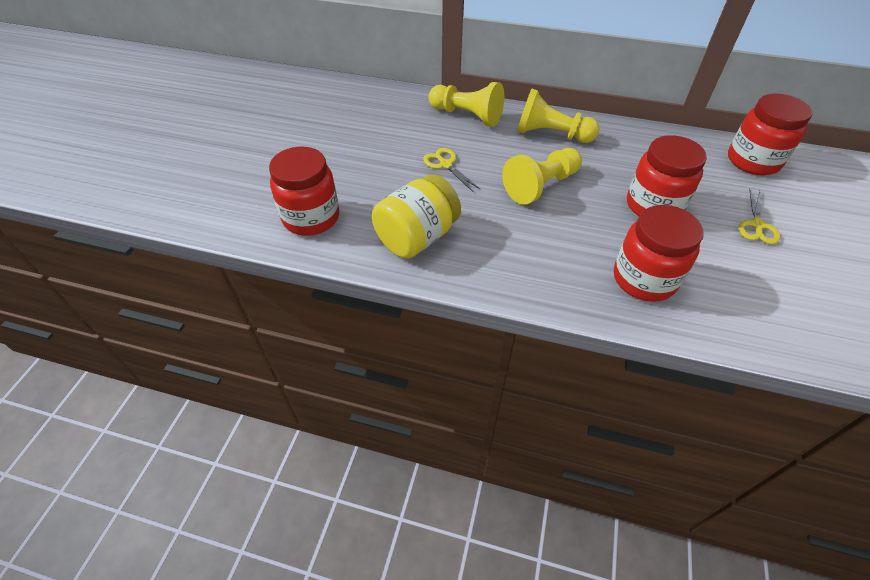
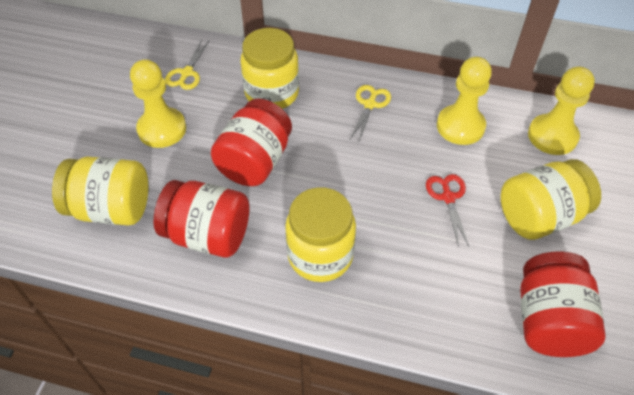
red jar: [269,147,339,236] [614,205,704,302] [627,135,707,216] [728,94,813,175] = 4 -> [154,180,250,258] [211,99,292,186] [520,251,606,357] = 3
red scissors: none = 0 -> [426,174,469,247] = 1
yellow jar: [372,174,461,259] = 1 -> [52,157,148,226] [241,28,299,109] [285,188,356,282] [500,159,601,240] = 4

